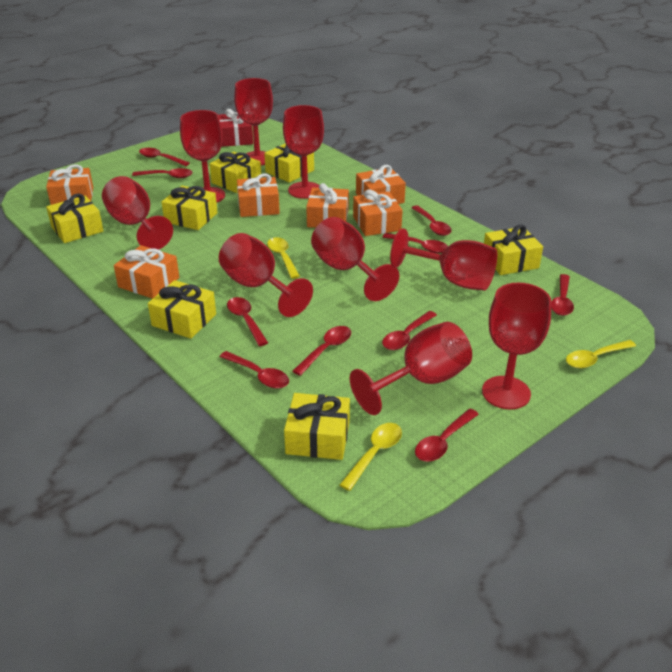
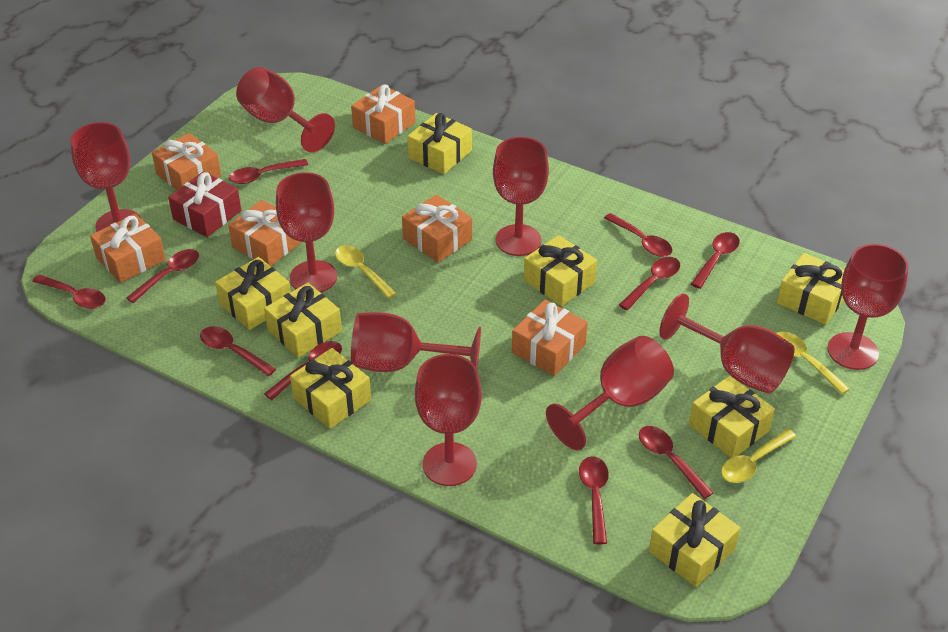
yellow gift: [46,193,103,243] [148,280,216,339] [161,186,218,230] [210,152,261,193] [264,143,314,183] [284,393,350,460] [484,224,543,275] = 7 -> [215,257,291,330] [264,283,342,358] [290,348,371,429] [407,113,472,174] [524,235,597,306] [649,493,740,587] [689,376,775,458] [777,253,844,325] = 8

